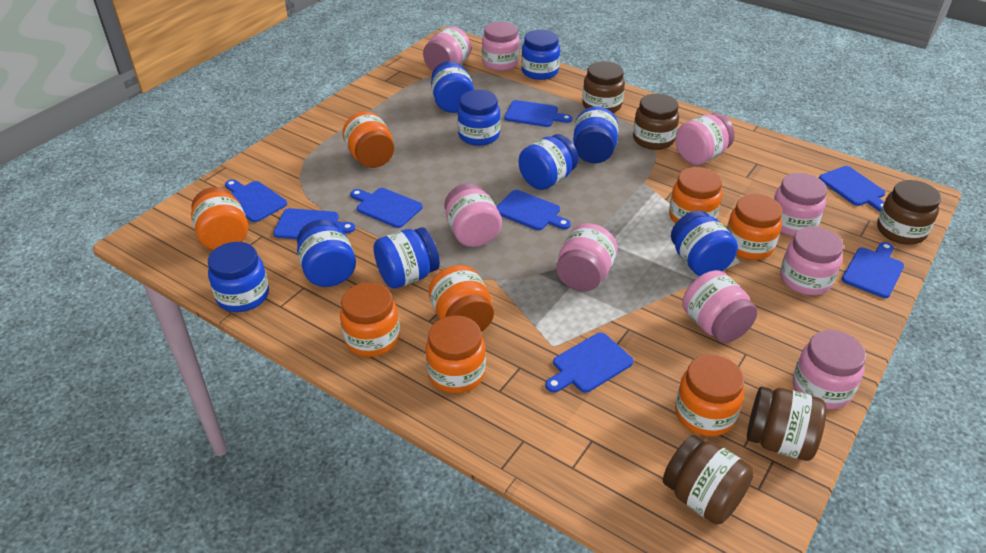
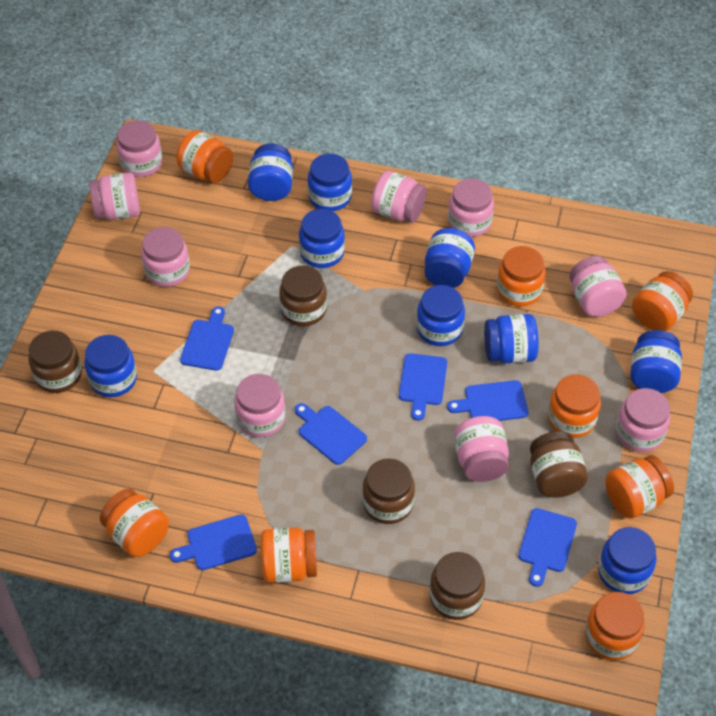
blue cutting board: [225,179,287,222] [273,208,355,239] [350,188,423,228] [496,190,571,230] [504,100,572,127] [545,333,634,393] [819,166,885,211] [842,242,904,298] = 8 -> [169,514,257,570] [180,306,234,371] [295,403,367,465] [399,353,447,421] [447,380,528,421] [519,508,577,587] = 6

